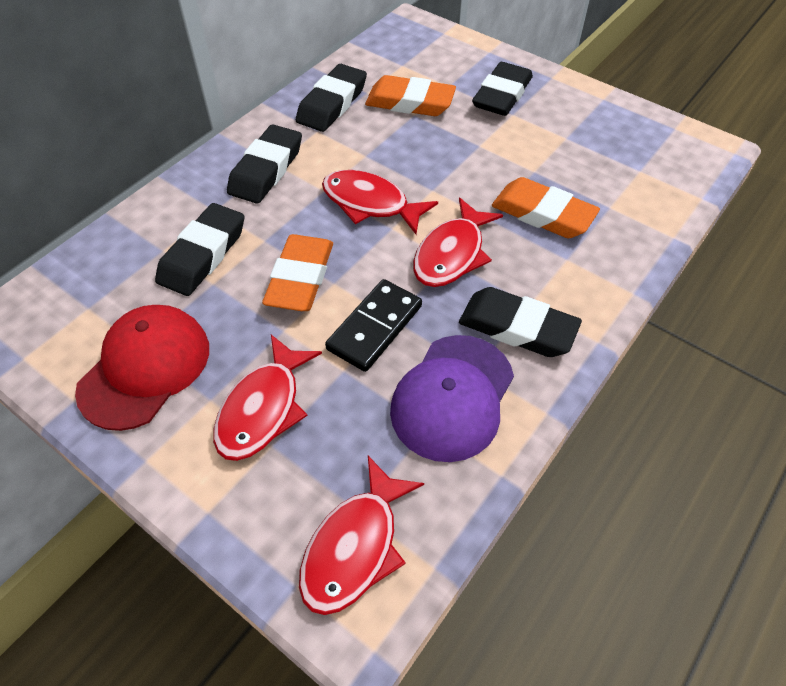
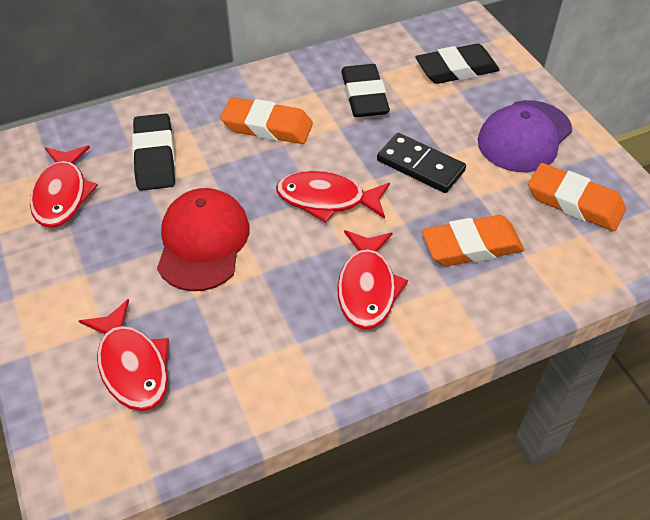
black eraser: [155,203,244,296] [227,124,302,204] [296,64,367,132] [459,287,582,357] [472,62,533,116] = 5 -> [132,113,175,191] [341,64,390,117] [415,44,499,84] = 3

